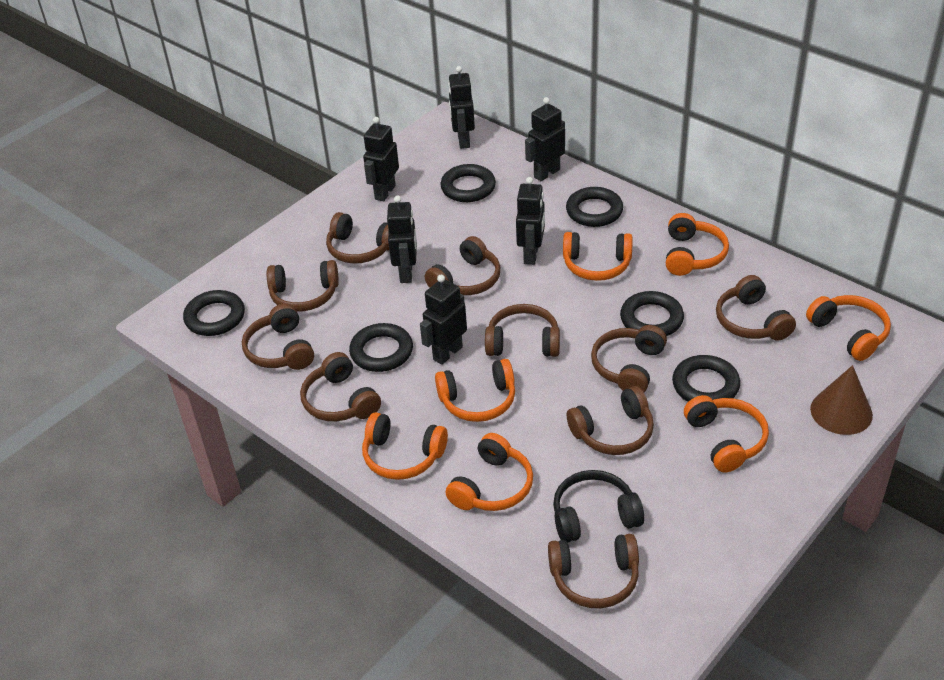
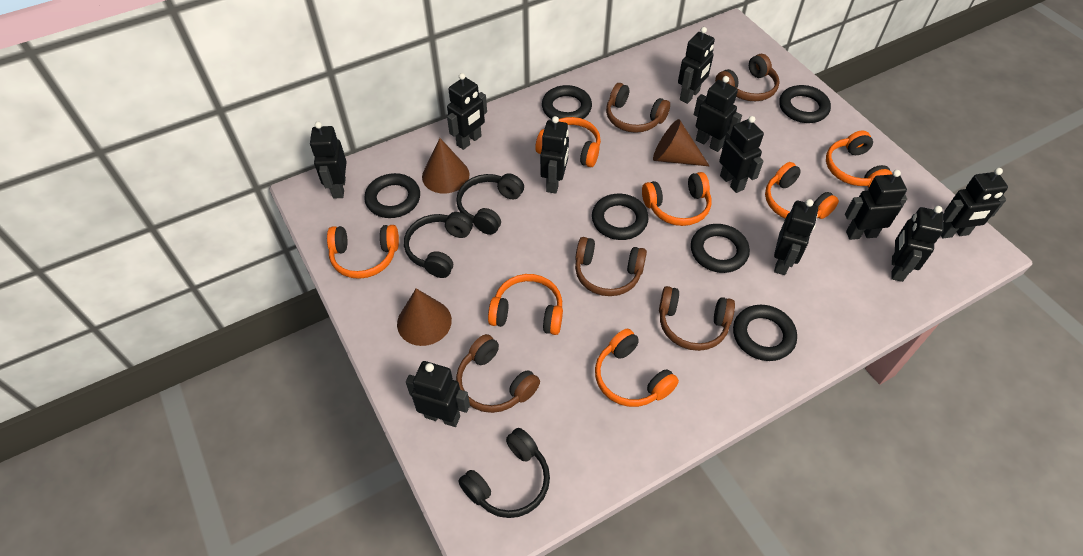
black headphones: [553,470,644,543] = 1 -> [404,212,473,278] [456,173,524,235] [458,428,550,518] = 3
black robot: [363,117,399,202] [387,196,417,283] [420,275,467,365] [448,66,475,149] [516,177,545,265] [525,97,565,181] = 6 -> [310,122,347,199] [406,361,470,427] [447,73,487,150] [540,116,569,194] [678,27,715,104] [694,76,742,152] [719,116,764,193] [774,199,818,275] [845,170,907,240] [891,206,944,282] [941,168,1008,238] = 11
brown cone: [810,365,873,435] = 1 -> [397,288,452,346] [422,138,469,193] [653,119,709,166] = 3
brown headphones: [242,304,314,370] [267,260,339,312] [300,352,381,421] [326,212,389,264] [425,236,500,295] [485,304,560,357] [548,534,639,608] [567,386,654,455] [591,325,667,392] [716,275,796,341] = 10 -> [456,334,540,413] [575,237,647,296] [606,83,670,133] [659,286,735,351] [715,54,779,101] = 5

